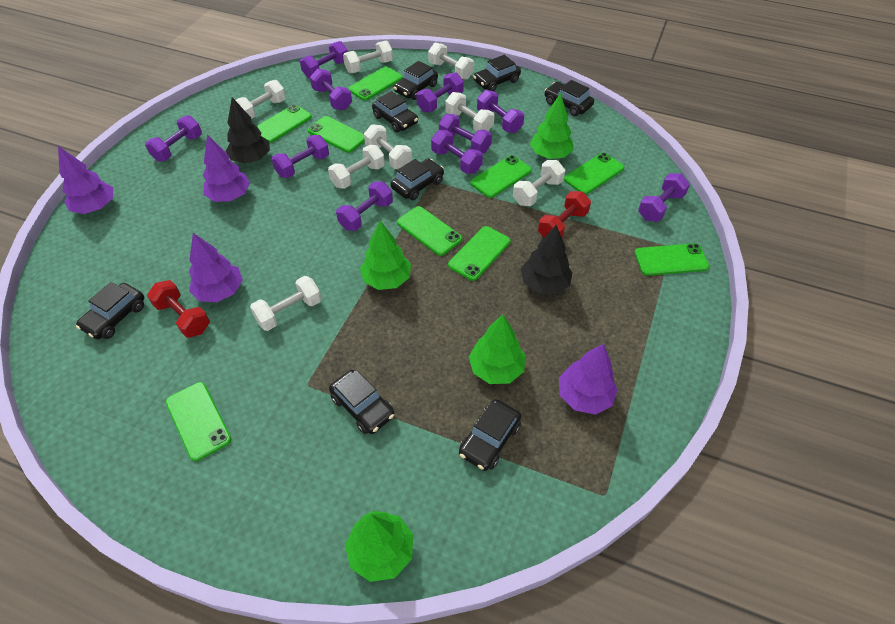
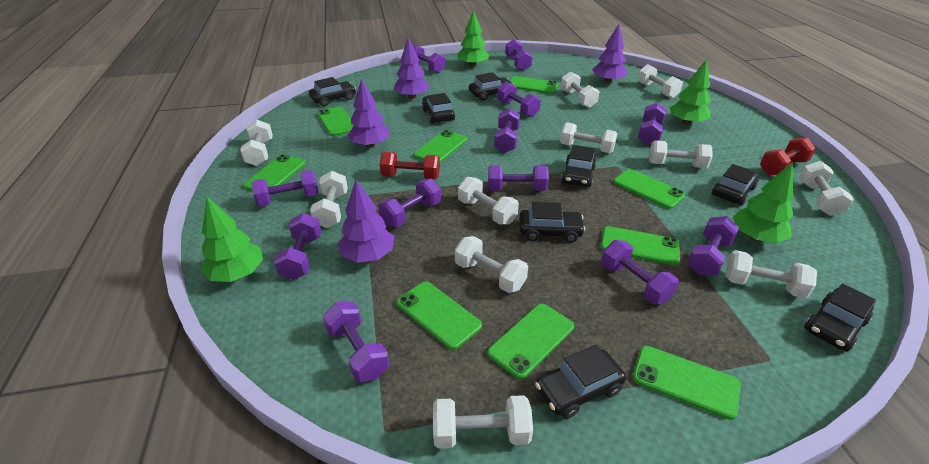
black tree: [225,97,270,163] [521,225,573,294] = 2 -> none = 0
purple dumbbell: [145,115,202,162] [271,135,329,178] [300,41,348,78] [310,69,352,110] [336,182,393,231] [416,72,464,112] [431,130,483,174] [439,114,492,153] [477,90,524,133] [638,173,690,222] = 10 -> [251,170,319,206] [274,213,322,280] [323,302,390,382] [378,179,441,227] [413,45,445,73] [488,165,549,191] [494,109,520,153] [497,81,541,117] [505,39,533,71] [601,240,679,304] [638,103,667,145] [687,216,739,275] = 12
white dumbbell: [235,80,286,119] [250,276,322,331] [328,145,385,189] [343,41,393,73] [364,124,412,169] [428,43,474,80] [445,92,495,131] [513,160,565,206] = 8 -> [240,120,273,166] [310,171,348,228] [433,395,533,449] [455,236,528,293] [458,177,519,225] [560,122,617,153] [561,71,600,108] [637,64,683,98] [649,140,712,168] [725,250,817,299] [799,161,854,216] = 11

